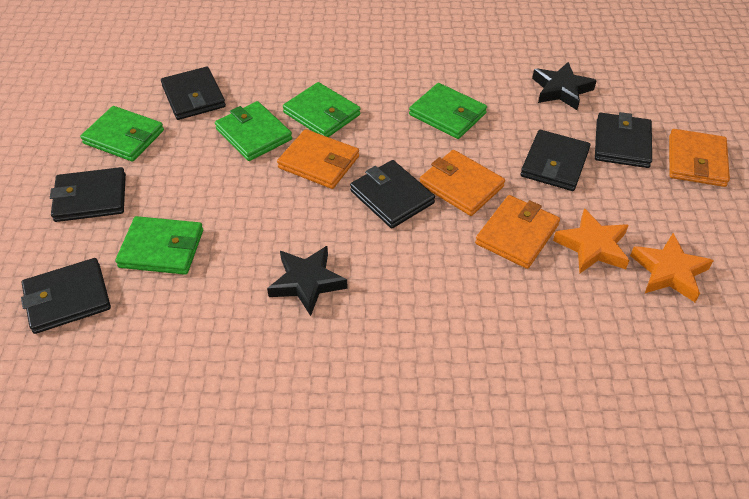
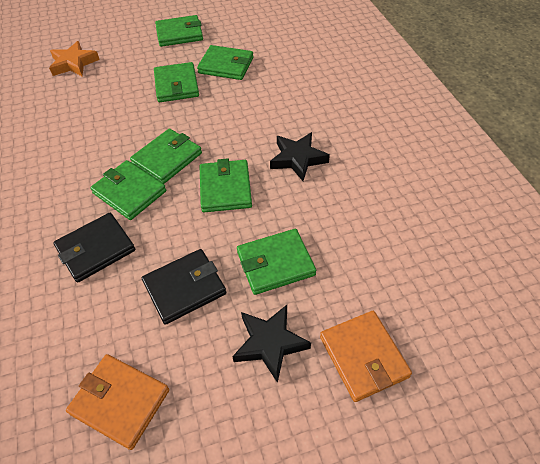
black wallet: [21,258,111,334] [50,167,126,222] [161,67,226,120] [350,160,435,228] [521,130,590,191] [595,112,652,168] = 6 -> [53,213,135,283] [142,249,226,325] = 2
green wallet: [80,106,164,162] [115,216,203,275] [215,101,292,161] [283,82,361,137] [409,83,487,139] = 5 -> [90,160,166,220] [130,128,202,184] [154,62,199,102] [155,15,203,47] [197,45,253,80] [200,158,252,212] [237,229,316,295] = 7
orange star: [553,208,630,274] [630,233,714,302] = 2 -> [49,41,100,77] = 1
orange wallet: [277,129,359,189] [420,150,505,216] [475,195,560,269] [669,129,730,187] = 4 -> [66,354,169,450] [320,311,412,402] = 2

